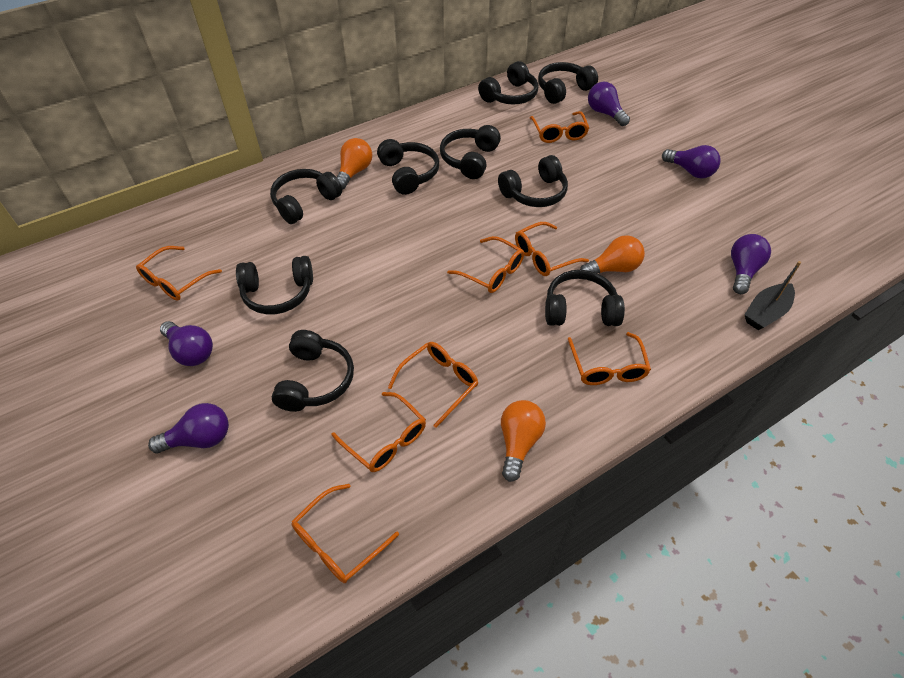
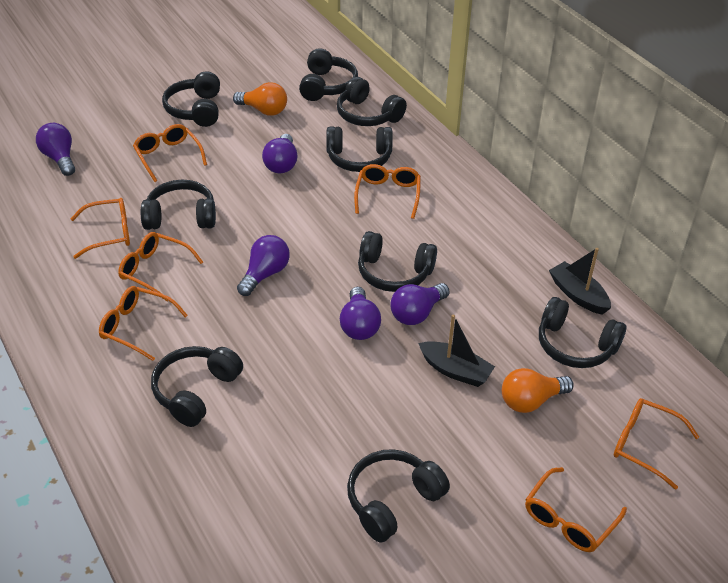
black boat: [744,261,801,330] = 1 -> [418,314,495,387] [549,248,611,315] = 2
orange glasses: [136,246,222,301] [291,484,399,583] [332,392,426,472] [388,342,478,428] [447,236,524,293] [515,222,589,276] [530,111,589,143] [568,332,651,385] = 8 -> [70,198,130,259] [99,286,188,361] [118,232,203,302] [133,124,207,182] [354,164,421,219] [525,467,627,552] [614,398,699,490] = 7
orange light bulb: [337,138,372,189] [501,400,546,482] [580,235,645,273] = 3 -> [233,82,287,116] [502,368,574,413] = 2

